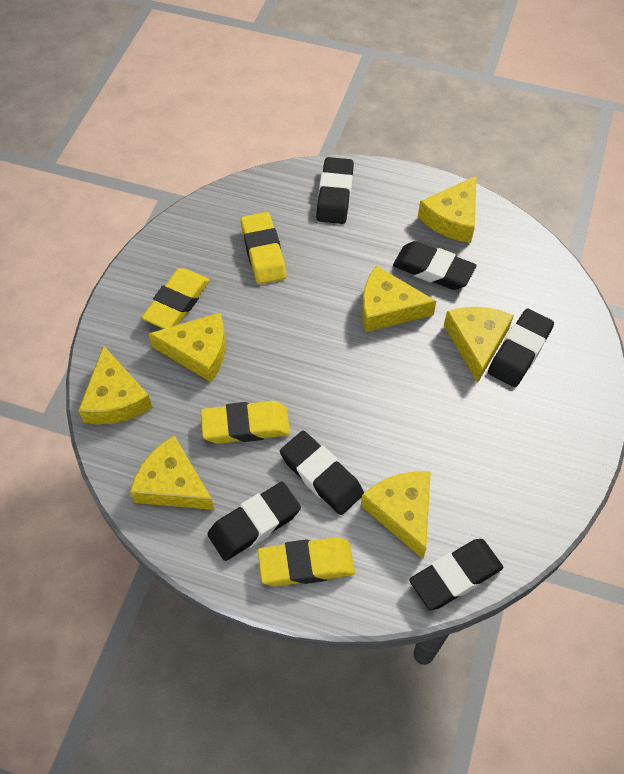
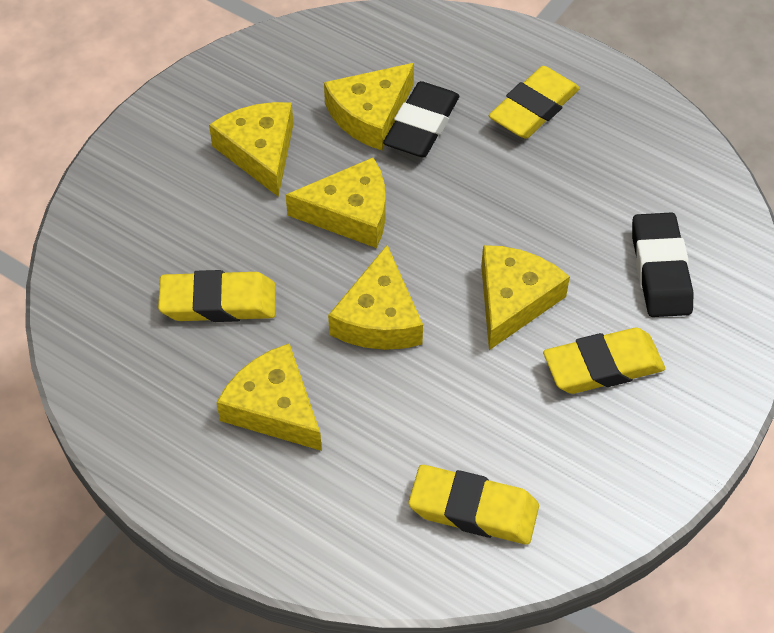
black eraser: [207,482,301,561] [280,431,364,515] [316,157,354,224] [393,241,476,290] [409,539,503,610] [488,309,554,387] = 6 -> [383,81,459,157] [632,212,694,317] = 2
yellow cheese: [78,345,153,425] [130,436,215,510] [148,313,225,382] [361,471,431,559] [362,266,436,332] [418,176,477,243] [444,307,514,383] = 7 -> [209,102,294,197] [216,343,322,451] [286,158,385,248] [324,63,414,151] [328,245,423,350] [481,245,570,350] = 6

